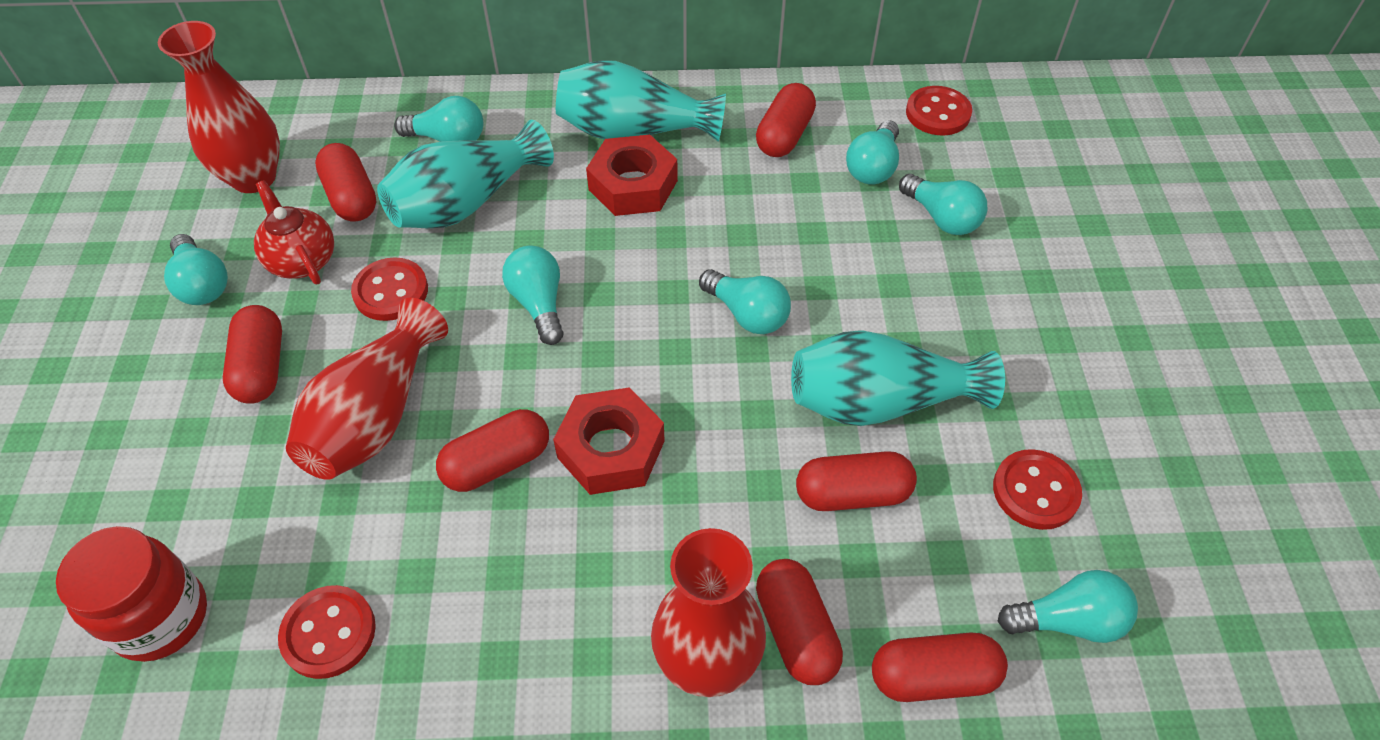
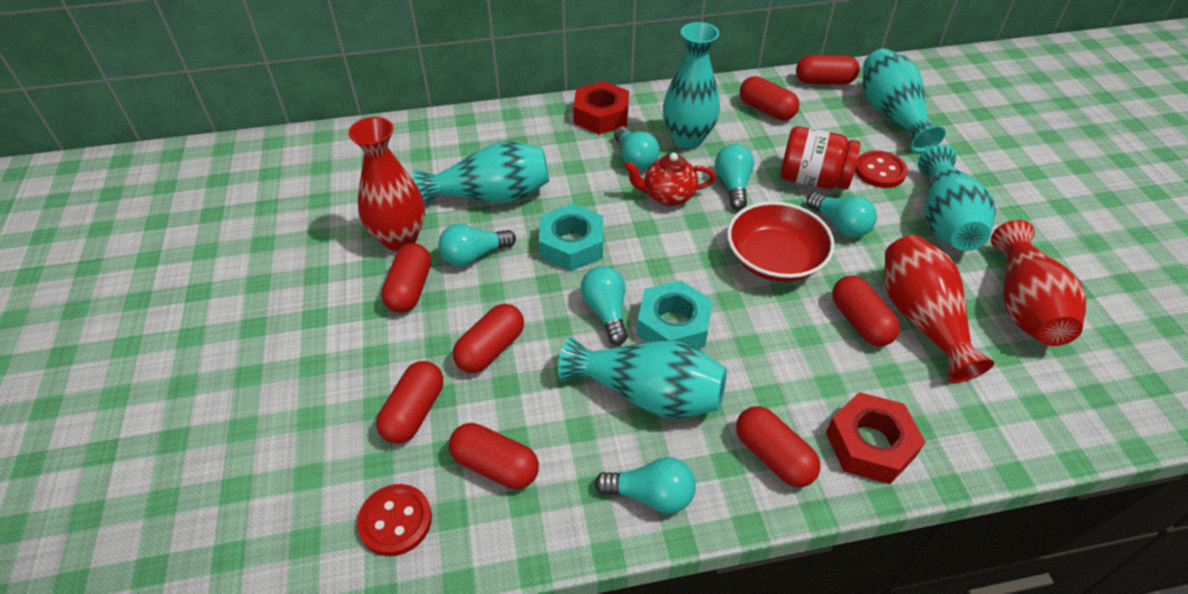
red bowl: none = 0 -> [727,201,835,282] = 1
red button: [278,585,376,679] [351,257,428,321] [906,86,972,135] [993,449,1082,530] = 4 -> [357,484,432,556] [855,150,908,188] = 2
red capsule: [223,305,282,404] [315,143,376,222] [436,409,549,492] [756,83,816,157] [756,559,843,685] [796,451,917,511] [872,632,1008,702] = 7 -> [376,361,443,444] [381,243,431,313] [449,423,539,489] [453,304,524,373] [736,406,821,487] [740,76,799,120] [796,55,860,84] [832,276,900,346] = 8
turquoise light bulb: [164,234,228,305] [394,96,483,142] [502,245,564,345] [699,269,791,334] [846,120,899,185] [899,174,987,235] [998,570,1138,643] = 7 -> [438,223,516,266] [581,266,628,345] [594,457,696,513] [614,127,660,170] [715,144,754,210] [807,192,877,238] = 6
turquoise nut: none = 0 -> [539,203,603,271] [637,280,713,349] = 2
turquoise vase: [377,120,554,228] [556,60,726,142] [791,330,1005,426] = 3 -> [413,141,549,206] [558,336,727,419] [663,22,720,148] [863,49,946,153] [918,145,996,251] = 5

